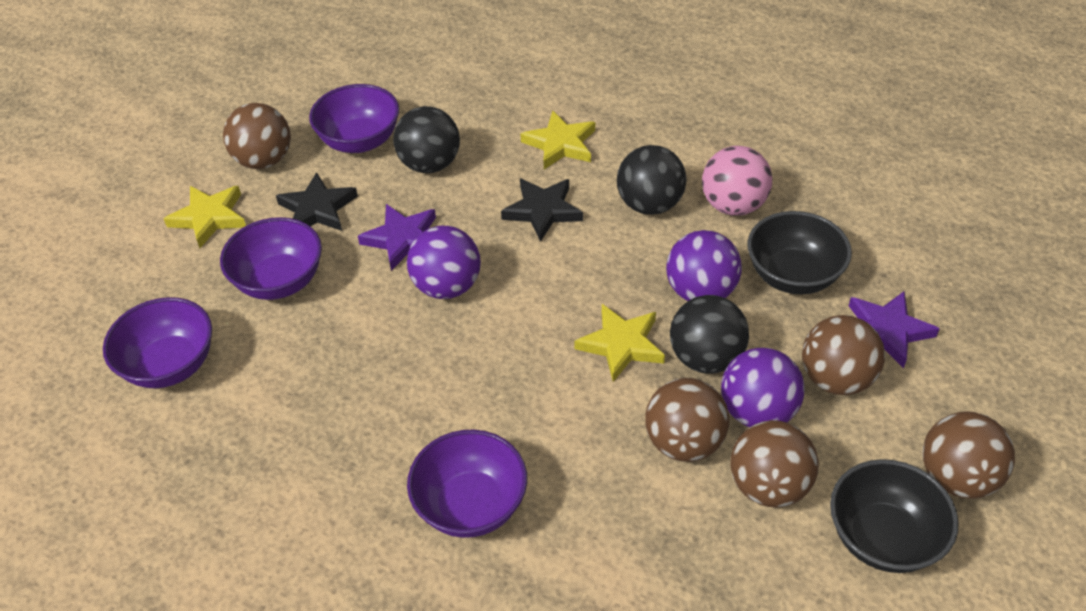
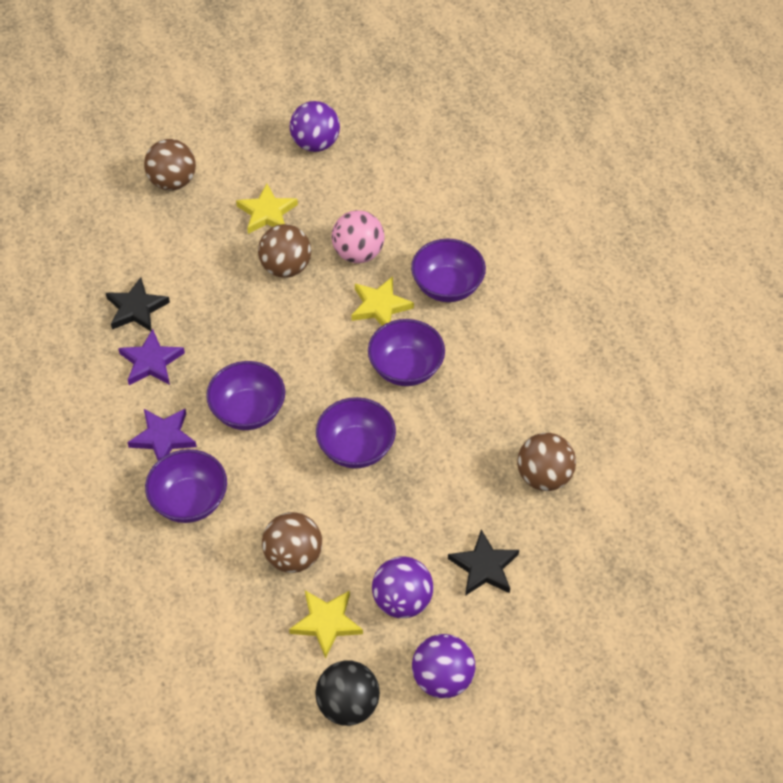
black ball: [393,106,460,173] [617,145,686,215] [670,295,749,374] = 3 -> [315,660,380,726] = 1
black bowl: [748,211,852,295] [830,459,959,573] = 2 -> none = 0
brown ball: [223,103,291,169] [645,378,729,462] [731,420,819,508] [802,315,885,395] [923,411,1015,499] = 5 -> [144,139,196,190] [258,224,311,278] [262,512,322,573] [517,433,576,491] = 4
purple bowl: [103,297,212,388] [220,217,322,300] [309,84,399,153] [407,430,527,538] = 4 -> [145,449,227,523] [206,361,285,430] [316,397,396,468] [368,319,445,386] [411,239,486,302] = 5

